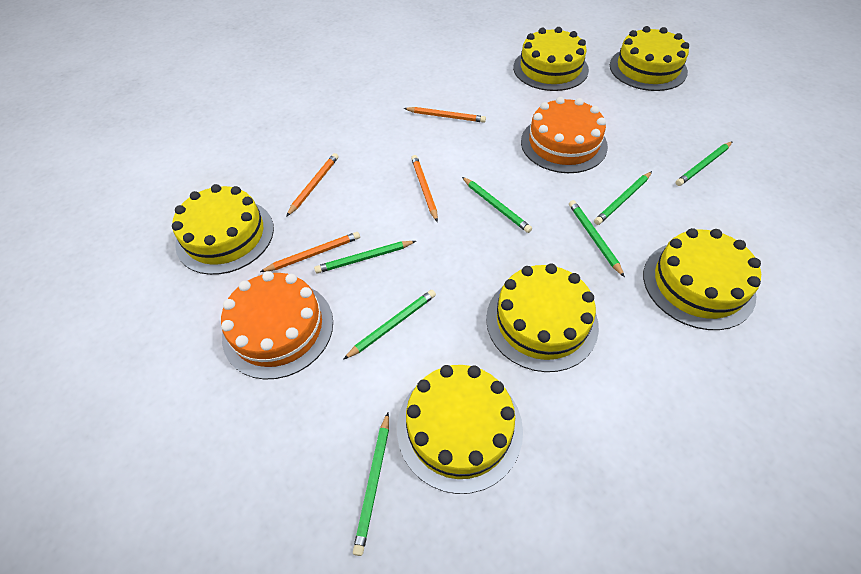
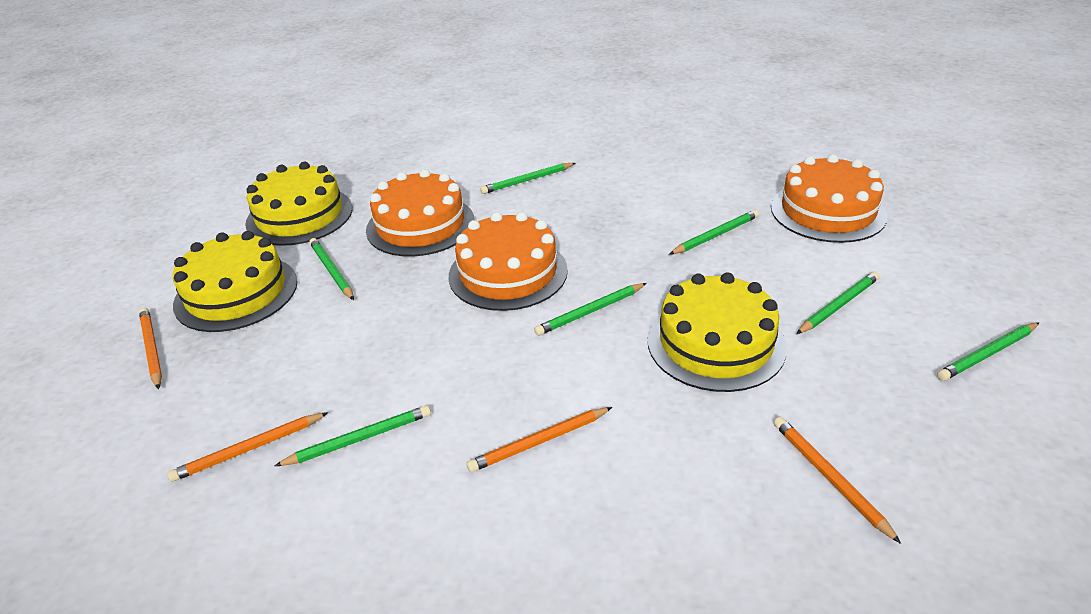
orange cake: [221,271,333,380] [521,97,608,173] = 2 -> [366,169,474,256] [449,212,568,311] [771,154,888,243] = 3
yellow cake: [172,184,274,275] [397,365,523,494] [486,263,599,372] [513,27,589,91] [610,26,689,91] [643,228,761,330] = 6 -> [173,231,297,332] [245,162,353,246] [648,272,787,392] = 3

